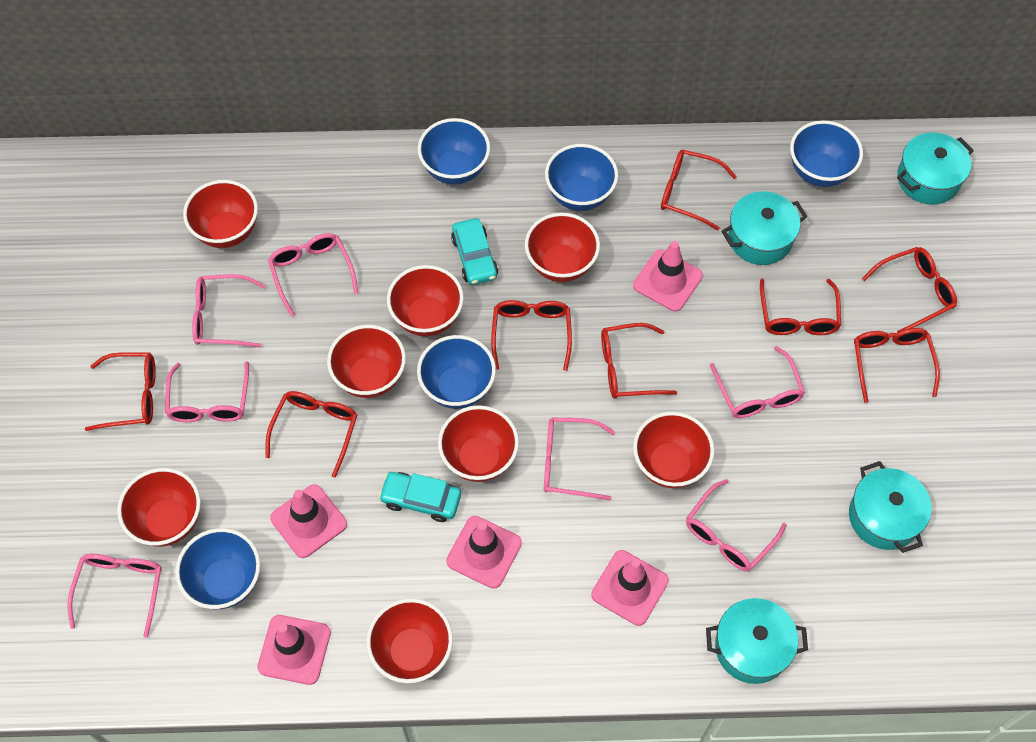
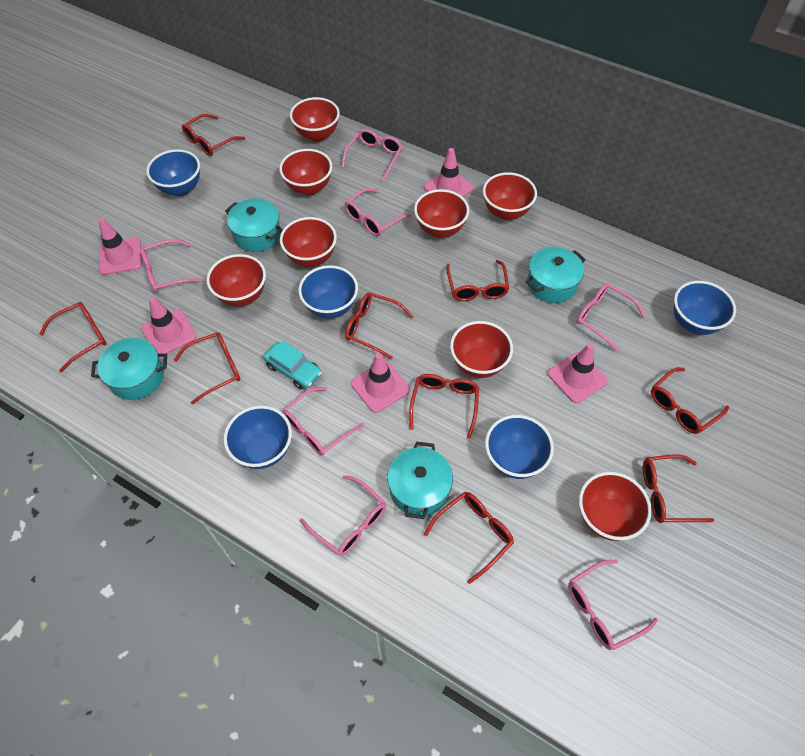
red glasses: [85,352,156,431] [265,391,357,478] [491,300,572,371] [601,323,677,399] [661,150,737,230] [760,278,841,335] [854,328,940,403] [862,247,957,333] = 8 -> [39,302,107,373] [174,332,240,404] [182,114,245,156] [345,293,413,359] [409,374,479,439] [424,492,514,584] [446,260,509,301] [643,455,714,523] [651,367,729,434] = 9
turquoise car: [379,472,461,522] [451,218,498,285] = 2 -> [263,341,322,389] = 1

